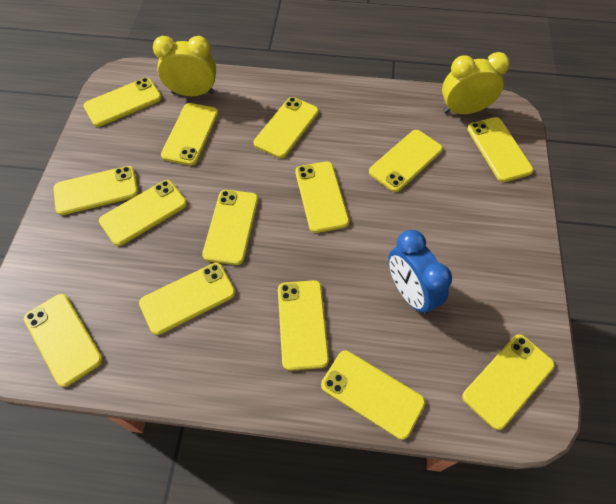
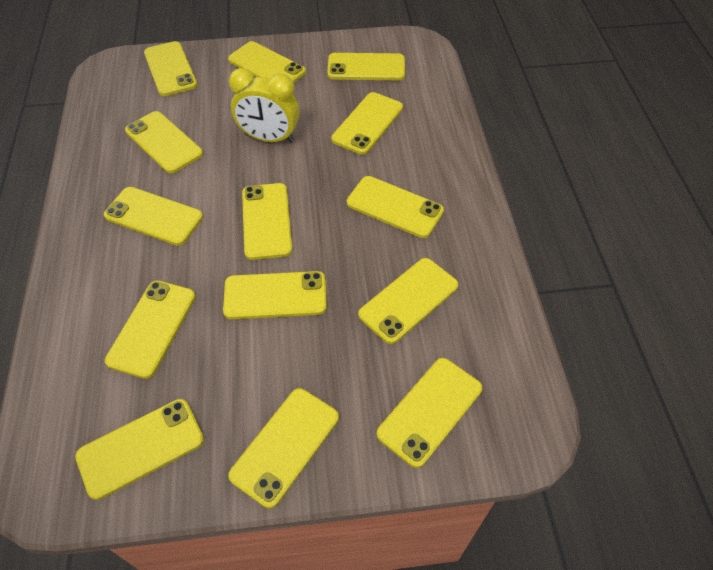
blue clock: [388,230,452,315] = 1 -> none = 0
yellow clock: [153,36,216,96] [442,52,510,114] = 2 -> [229,68,300,143] = 1

